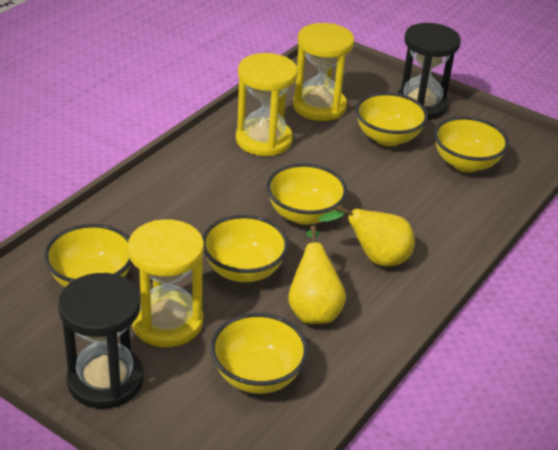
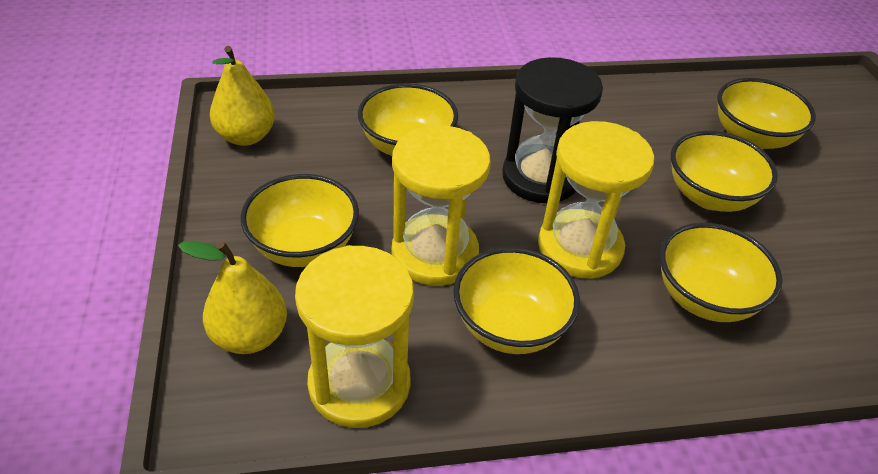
black hourglass: [58,273,144,409] [397,23,461,120] = 2 -> [502,57,603,203] = 1

